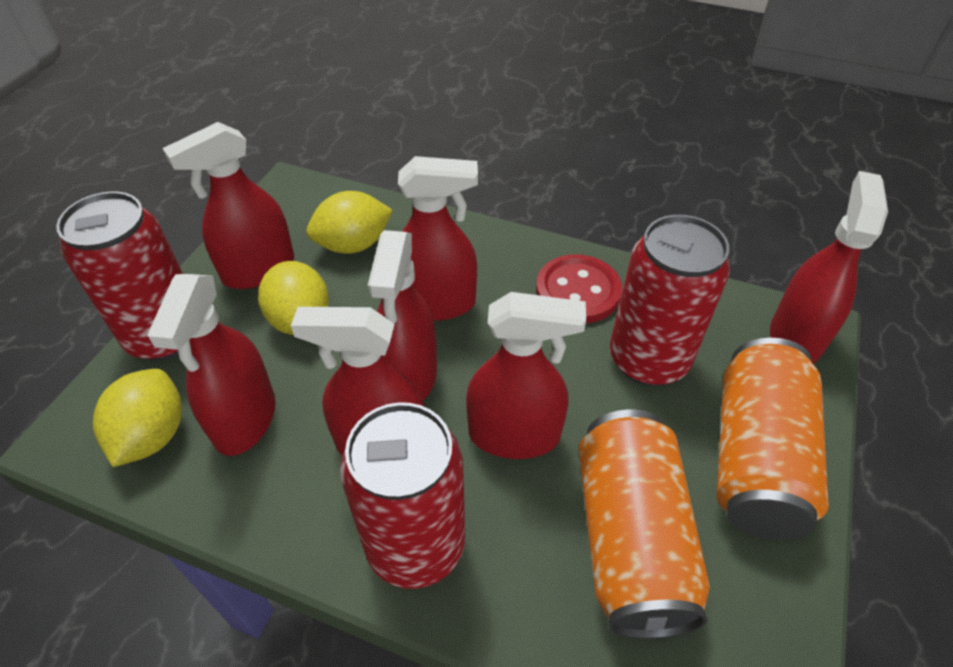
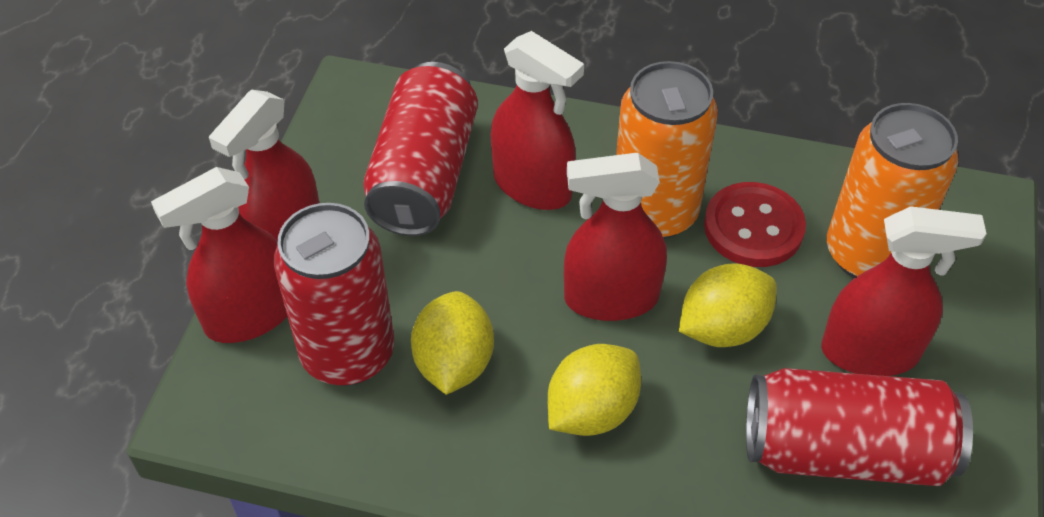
red spray bottle: [147,274,275,456] [162,122,294,289] [291,307,425,456] [368,230,437,401] [398,156,478,321] [466,292,586,459] [770,171,888,364] = 7 -> [151,167,287,343] [209,90,319,241] [491,31,584,210] [564,153,667,321] [821,206,987,376] = 5

